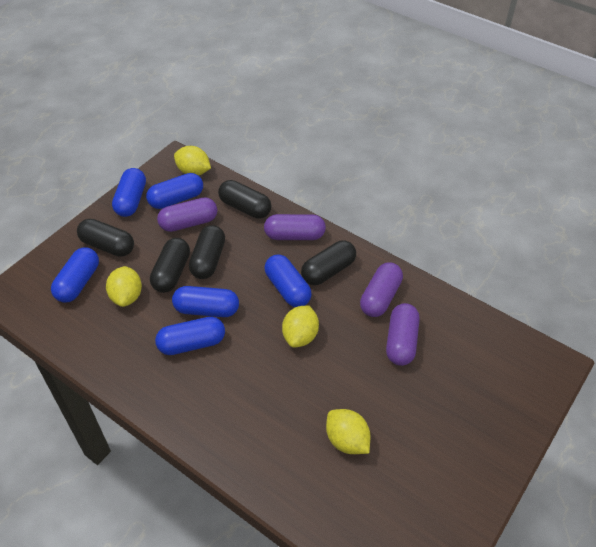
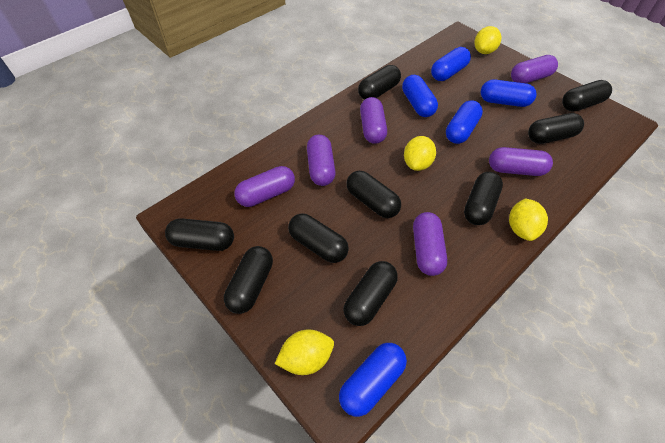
black capsule: [77,219,134,257] [150,238,190,293] [189,225,225,279] [218,180,271,219] [301,240,356,285] = 5 -> [165,218,234,251] [224,246,273,314] [288,214,349,263] [343,261,398,326] [346,171,401,218] [358,65,401,100] [464,172,503,225] [528,113,584,144] [562,80,612,112] = 9
blue capsule: [51,247,99,303] [112,168,146,217] [146,173,203,209] [155,317,225,355] [172,286,239,317] [265,254,312,307] = 6 -> [339,343,407,417] [402,75,438,117] [431,47,471,81] [446,100,483,144] [481,79,537,107] = 5
purple capsule: [157,197,218,232] [264,214,326,240] [360,262,403,317] [386,303,420,366] = 4 -> [234,166,295,207] [307,135,335,186] [360,97,387,144] [413,212,447,276] [489,147,553,176] [511,55,558,83] = 6

